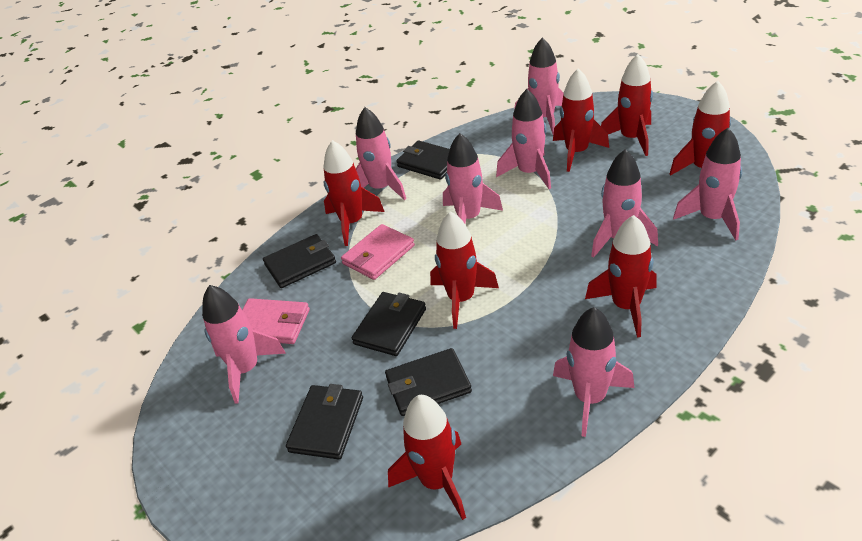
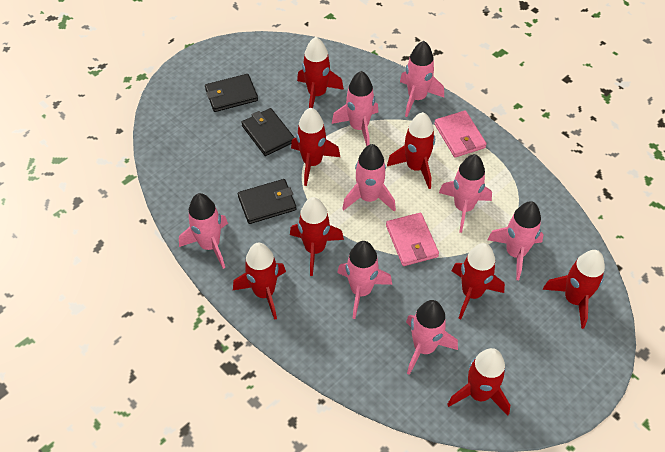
black wallet: [263,234,336,288] [286,384,363,459] [352,292,426,356] [385,348,472,416] [396,140,450,180] = 5 -> [205,74,258,112] [238,179,296,224] [241,108,295,156] = 3
red rocket: [323,140,385,246] [388,395,466,520] [430,211,499,329] [553,68,609,172] [585,215,657,337] [601,54,653,156] [670,81,731,175] = 7 -> [233,243,286,320] [290,197,344,276] [291,108,340,186] [297,37,344,108] [387,112,435,189] [447,348,510,416] [452,243,505,319] [542,250,605,329] = 8

